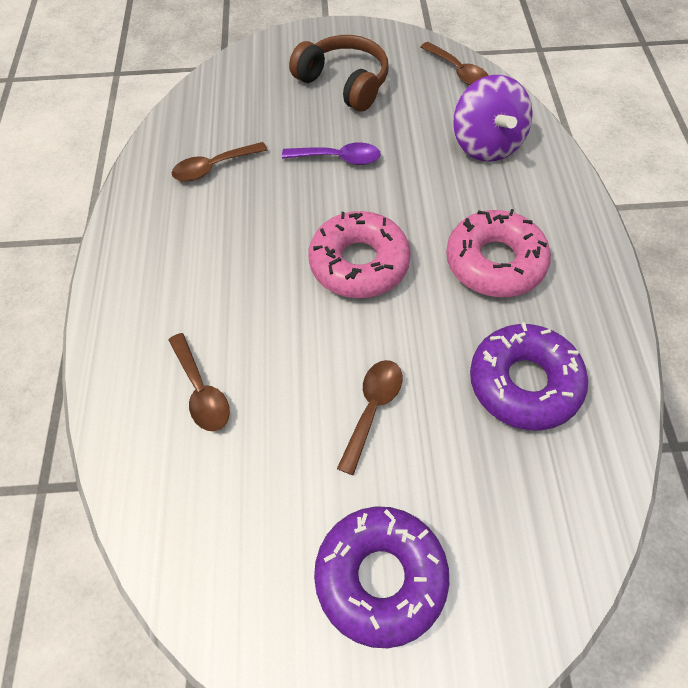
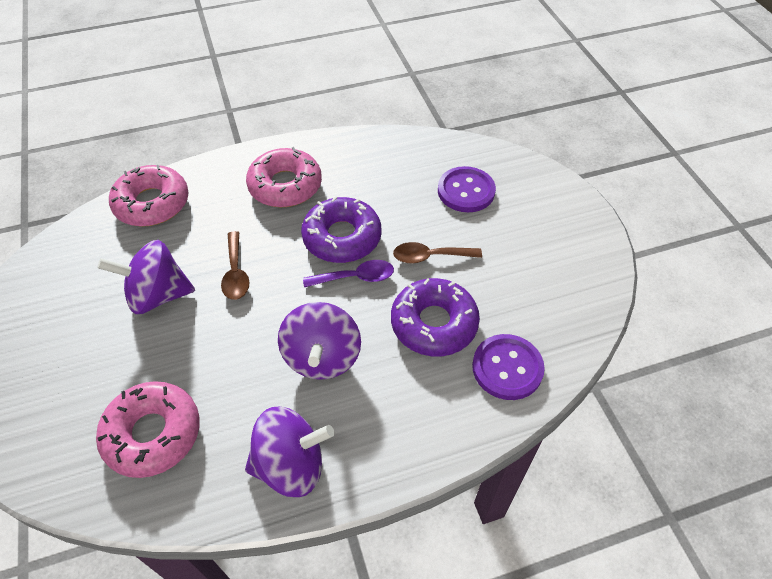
brown headphones: [289,35,388,112] = 1 -> none = 0
brown spoon: [169,333,230,431] [172,142,268,182] [337,360,402,475] [421,42,489,86] = 4 -> [221,231,249,300] [393,242,482,264] = 2
pink donut: [308,211,411,298] [446,209,551,297] = 2 -> [96,381,200,478] [109,165,189,227] [246,147,322,207] = 3
purple button: none = 0 -> [438,166,496,212] [472,334,545,400] = 2
purple spinning top: [453,75,533,162] = 1 -> [98,240,195,314] [245,407,334,497] [278,302,361,380] = 3

